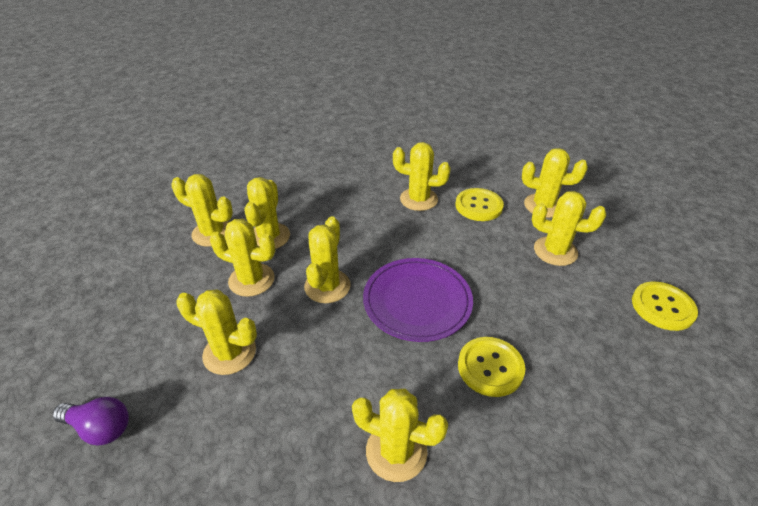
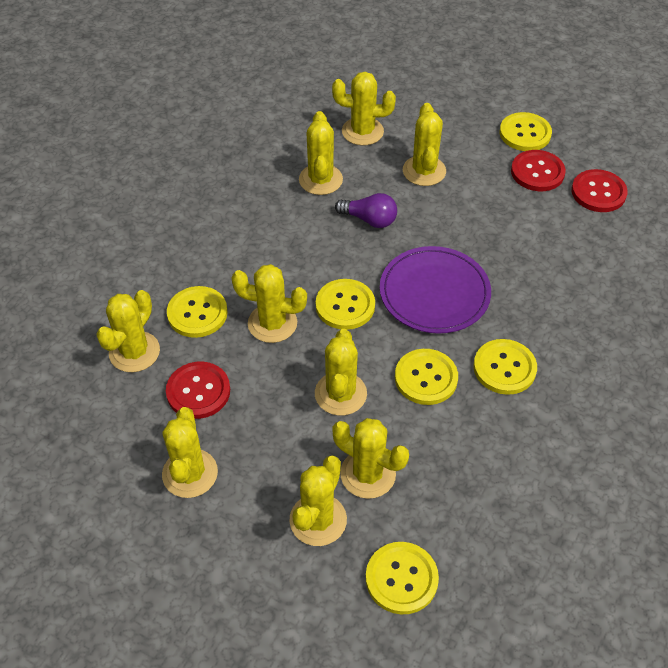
red button: none = 0 -> [166,362,230,419] [511,150,566,191] [571,169,628,212] = 3
yellow button: [456,188,504,221] [458,337,525,397] [632,281,698,331] = 3 -> [167,286,228,338] [316,279,375,330] [366,542,439,614] [395,349,458,405] [473,339,537,395] [500,112,552,151] = 6

